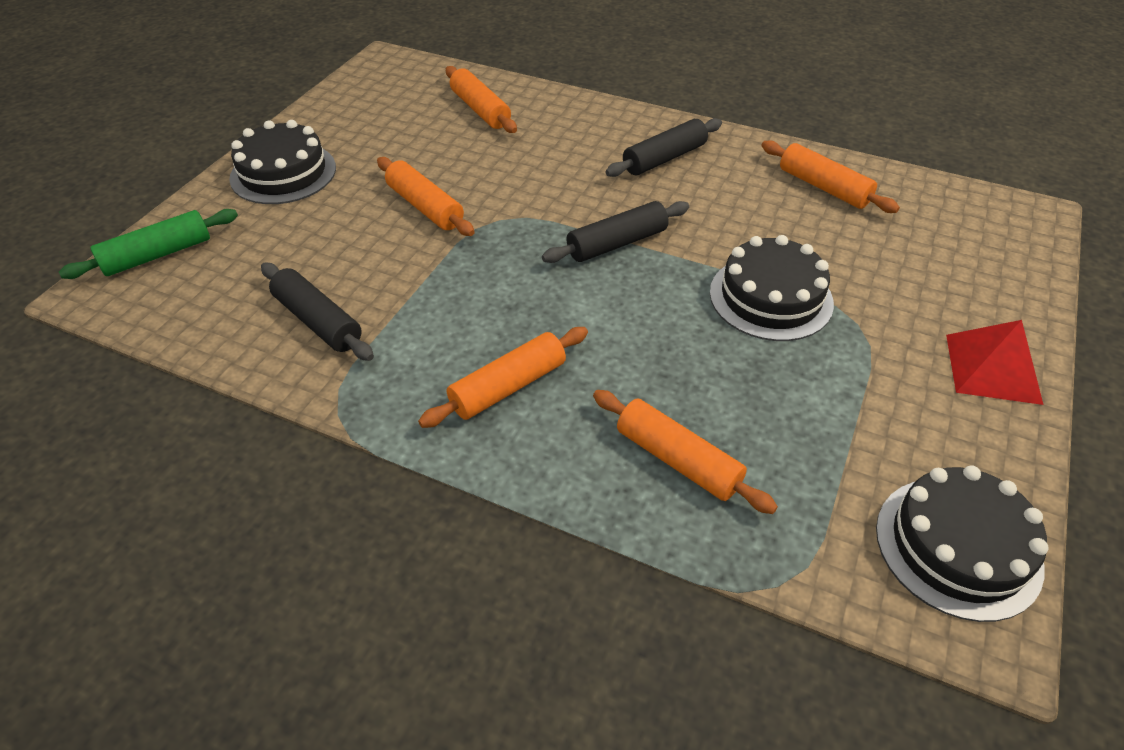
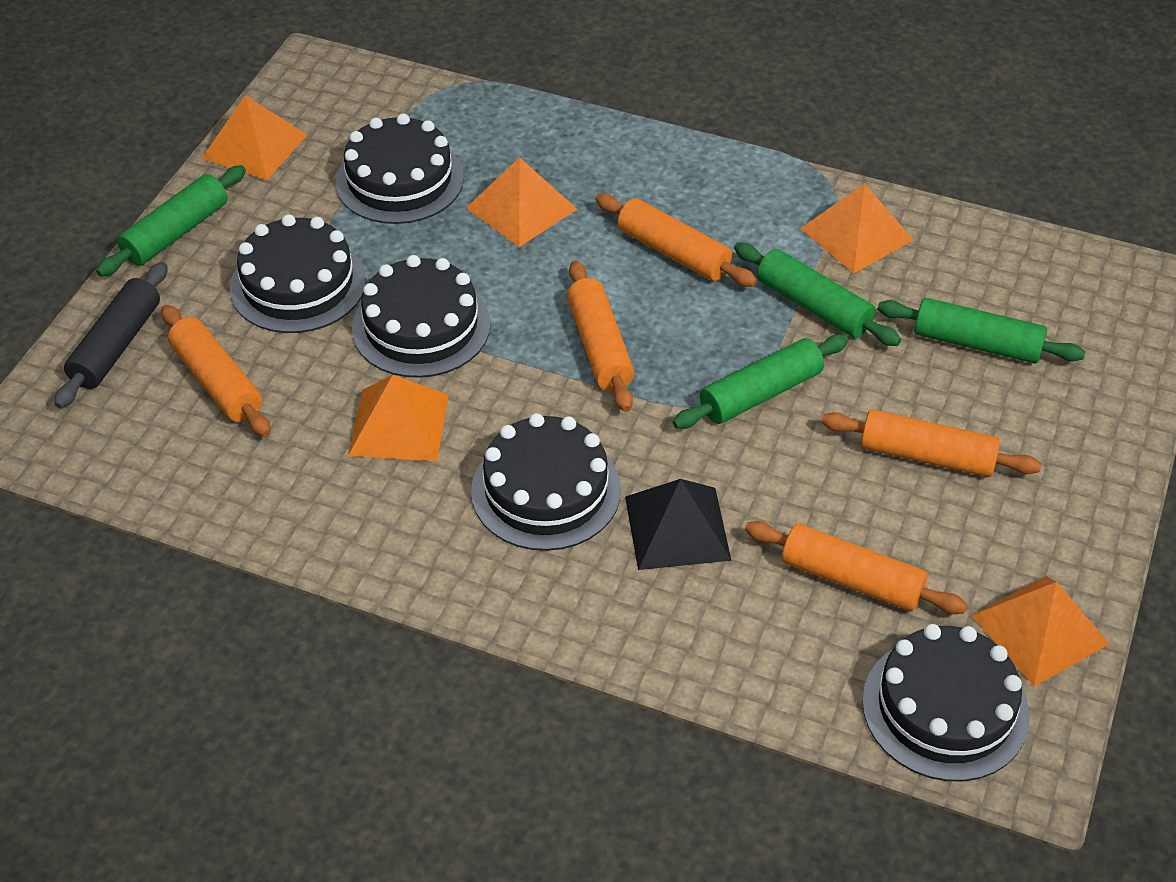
black cake: [229,120,336,204] [710,235,834,341] [876,465,1049,622] = 3 -> [230,214,366,333] [335,114,464,224] [352,255,491,378] [471,413,621,551] [862,624,1029,781] = 5
black pyramid: none = 0 -> [625,479,731,570] = 1
black rolling pin: [261,263,374,361] [542,201,689,263] [605,118,722,177] = 3 -> [54,262,168,409] = 1
green rolling pin: [59,209,238,279] = 1 -> [96,165,246,277] [673,334,849,429] [734,242,901,346] [878,298,1085,364] = 4
orange pyramid: none = 0 -> [201,95,307,180] [348,375,449,462] [466,157,577,247] [800,183,913,273] [971,576,1109,686] = 5
red pyramid: [946,320,1043,405] = 1 -> none = 0

